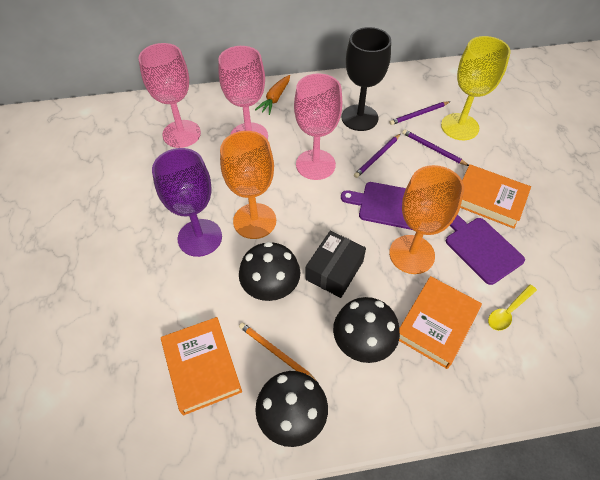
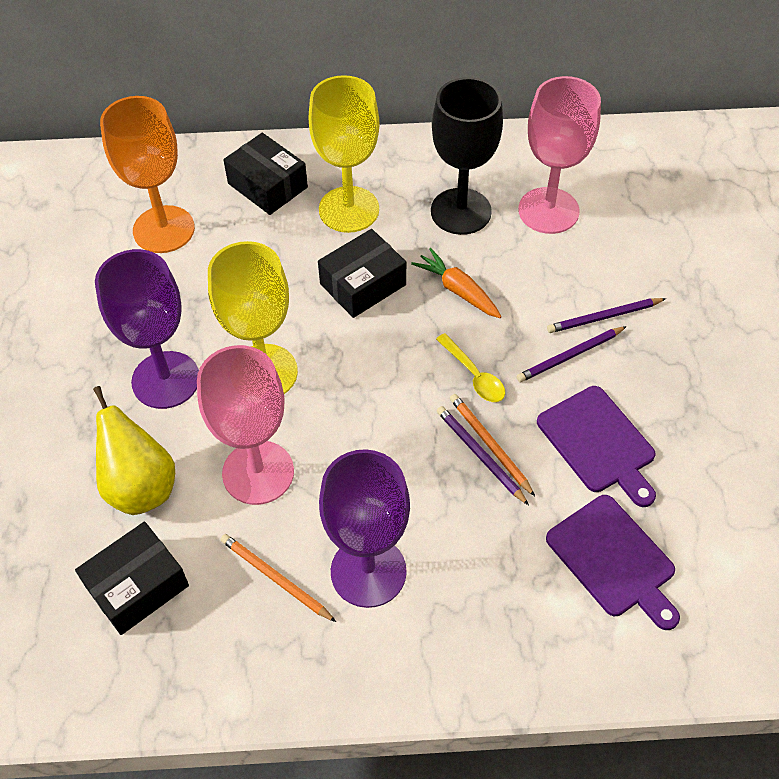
black box: [305,231,366,298] = 1 -> [75,522,189,635] [223,133,308,215] [318,229,406,318] = 3
black mushroom: [239,242,300,301] [255,371,328,447] [333,297,400,363] = 3 -> none = 0
orange book: [161,317,242,415] [399,276,482,369] [460,164,531,229] = 3 -> none = 0
orange goblet: [220,131,276,239] [389,165,464,274] = 2 -> [100,96,195,253] = 1
orange pencil: [239,322,319,384] = 1 -> [220,534,336,622] [450,394,535,496] = 2
pink goblet: [138,43,201,148] [218,46,268,140] [294,73,342,180] = 3 -> [197,345,294,505] [518,76,601,234] = 2
purple goblet: [152,148,222,257] = 1 -> [95,249,199,409] [319,449,410,608] = 2
yellow goblet: [441,36,511,140] = 1 -> [208,241,298,394] [308,75,380,233] = 2
yellow pear: none = 0 -> [93,386,175,515] = 1

